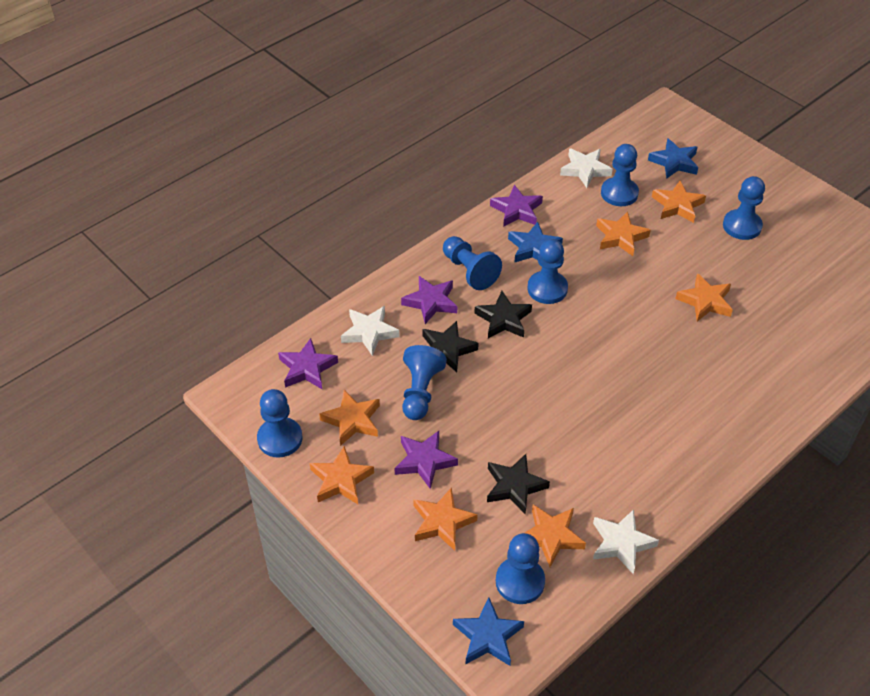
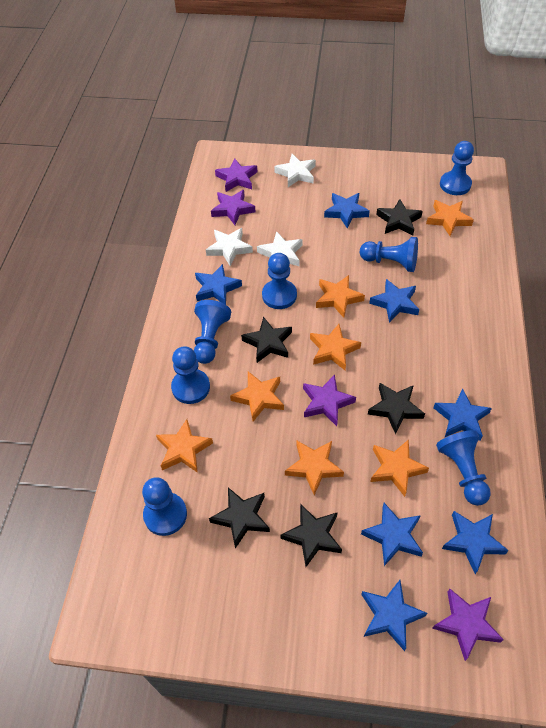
black star: [422,321,479,373] [474,291,532,338] [487,454,550,514] = 3 -> [209,487,270,549] [241,317,292,363] [280,504,342,567] [368,383,425,434] [376,199,423,235] = 5
blue star: [453,597,524,666] [508,222,563,263] [648,138,698,179] = 3 -> [195,264,242,305] [324,193,370,228] [361,503,423,566] [361,580,427,651] [369,279,420,323] [433,389,492,441] [442,511,509,574] = 7

